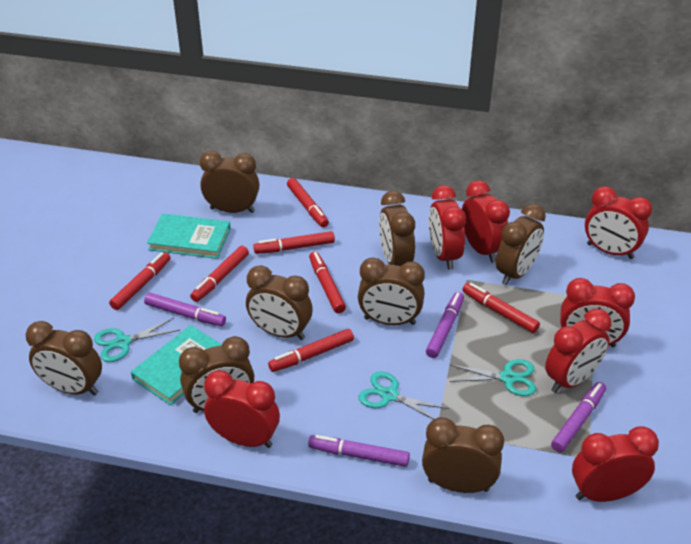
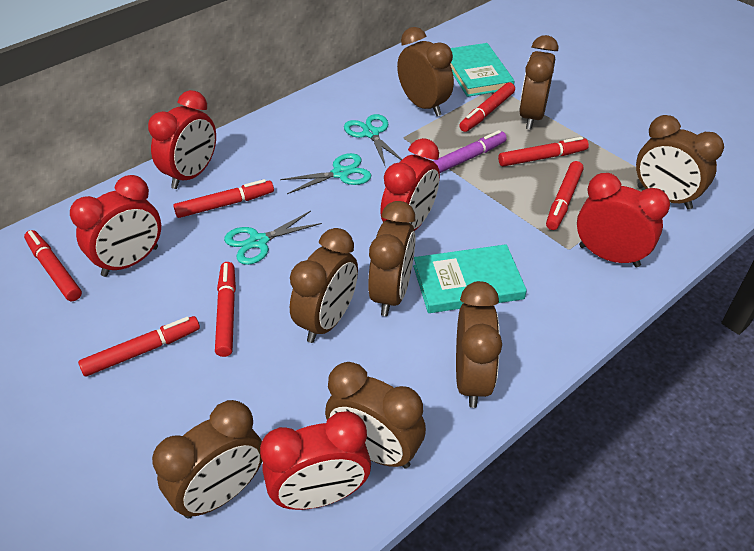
purple marker: [144,293,226,326] [308,435,410,467] [426,292,464,358] [551,382,606,452] = 4 -> [433,130,507,173] = 1
red clock: [204,370,280,448] [429,185,466,270] [462,180,510,263] [545,309,611,393] [560,278,635,347] [572,426,659,502] [585,186,652,259] = 7 -> [70,175,161,277] [148,90,216,189] [260,411,371,510] [380,138,440,231] [577,173,670,267] = 5

